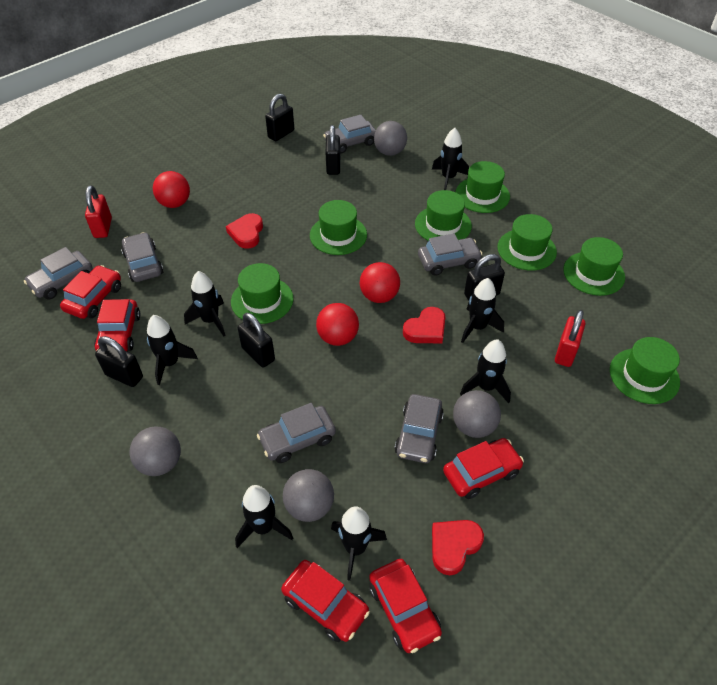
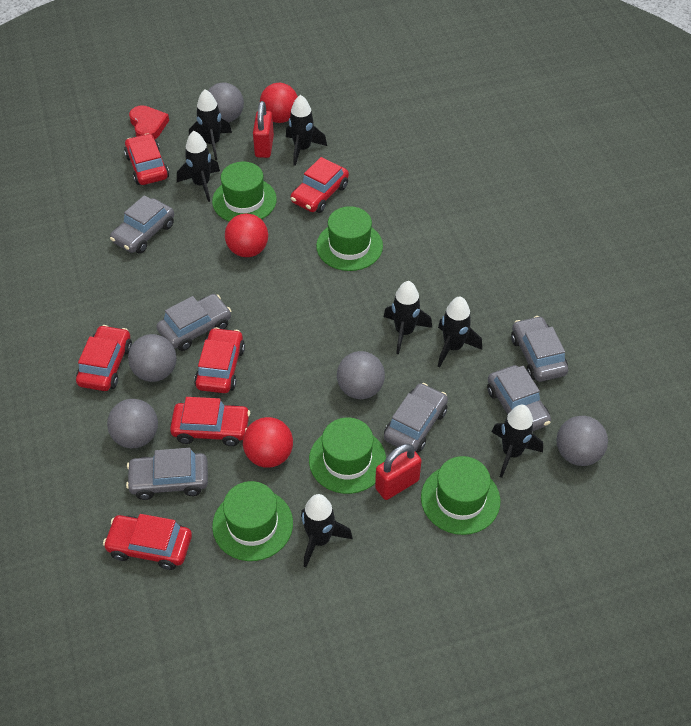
black padlock: [95,336,143,387] [238,313,275,368] [265,94,294,141] [326,125,340,175] [464,254,505,301] = 5 -> none = 0
green hat: [231,263,294,324] [310,200,367,255] [415,190,472,241] [455,161,510,213] [497,214,557,271] [563,237,625,296] [610,337,680,404] = 7 -> [212,162,277,222] [212,481,293,561] [309,417,386,494] [316,206,383,271] [421,456,500,535] = 5
grey ball: [129,427,181,476] [283,469,334,522] [374,121,407,156] [453,390,501,438] = 4 -> [107,399,158,448] [128,334,176,382] [208,83,244,122] [337,351,385,399] [557,416,608,466] = 5
red car: [60,265,121,319] [94,299,141,351] [281,560,370,642] [369,559,442,653] [443,438,524,499] = 5 -> [76,325,132,391] [103,514,192,570] [124,133,169,185] [170,397,250,446] [194,327,245,393] [291,157,349,213] = 6
red heart: [226,213,263,249] [403,307,445,343] [432,520,484,575] = 3 -> [129,105,169,140] = 1

